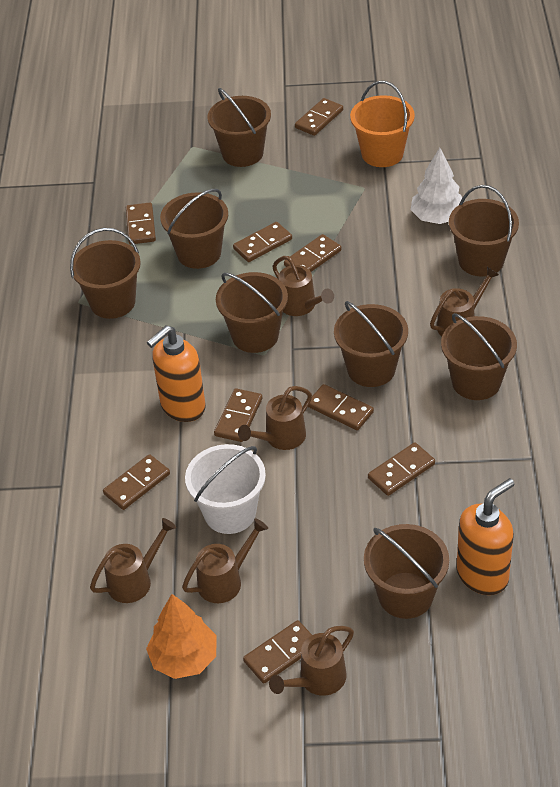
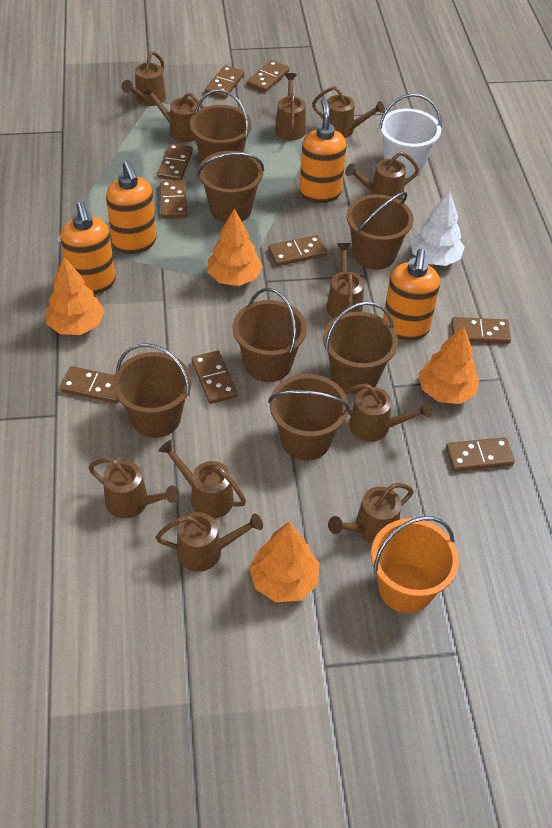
brown bucket: [70,228,141,319] [160,189,228,269] [208,88,271,167] [216,272,288,353] [334,301,408,387] [364,524,449,619] [441,313,517,400] [449,185,519,277] = 8 -> [113,343,192,438] [190,89,252,162] [197,151,264,223] [233,288,307,382] [268,374,350,461] [323,302,398,394] [346,192,414,270] = 7
brown watering can: [90,518,176,603] [182,518,268,603] [238,386,312,450] [269,626,354,696] [272,256,334,316] [430,267,499,336] = 6 -> [89,457,179,518] [122,51,166,106] [143,85,204,142] [156,512,263,572] [158,440,246,519] [275,73,306,141] [312,86,385,138] [326,243,364,319] [328,483,414,544] [344,383,432,442] [345,152,419,201] = 11
orange soap dispenser: [147,326,206,422] [456,478,514,595] = 2 -> [60,201,116,294] [106,161,156,254] [299,98,346,203] [383,249,440,341] = 4
orange tree: [146,594,217,679] = 1 -> [46,257,104,335] [207,209,263,286] [249,522,319,602] [419,325,480,404] = 4

